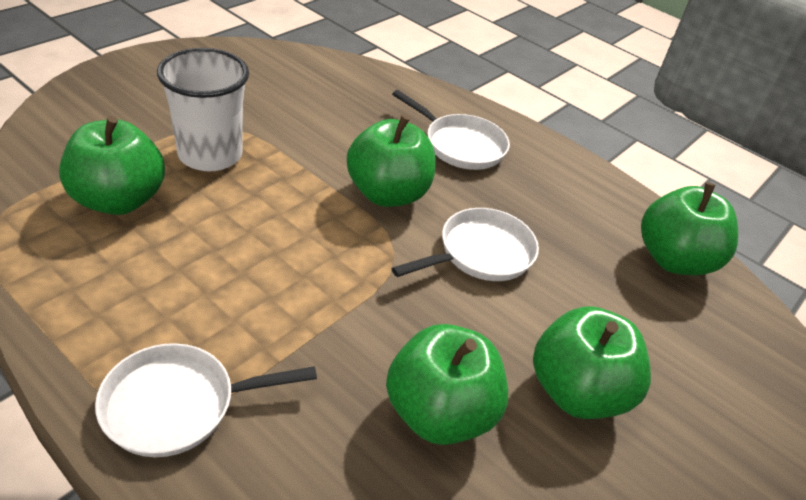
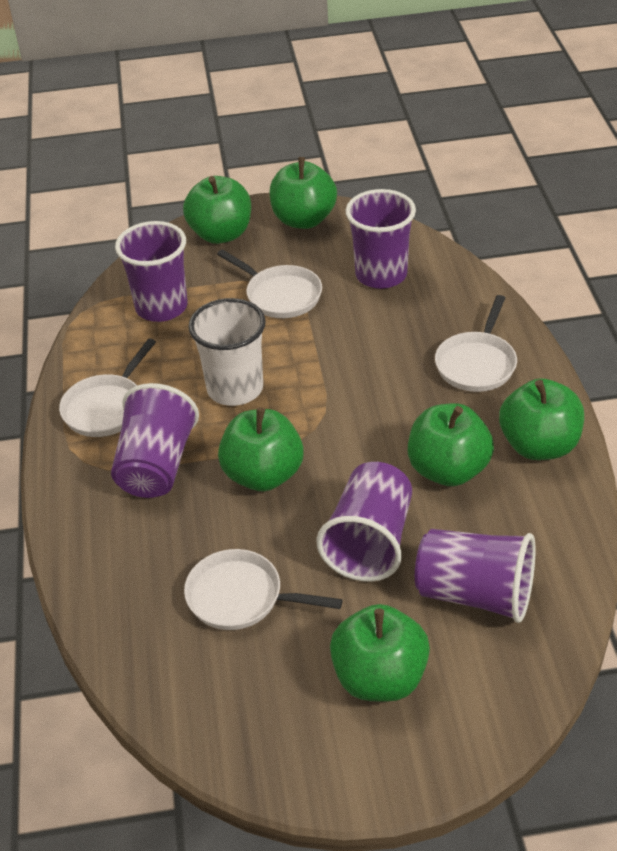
green apple: [59,116,165,215] [347,115,436,207] [386,324,508,445] [533,306,651,419] [641,183,738,275] = 5 -> [183,176,251,244] [218,407,304,491] [270,157,337,229] [330,604,430,702] [408,403,494,486] [499,378,584,460] = 6
purple cup: none = 0 -> [111,383,199,498] [115,221,188,322] [317,462,412,582] [346,189,416,289] [415,529,536,623] = 5
white pan: [95,343,317,457] [392,90,510,170] [392,208,539,281] = 3 -> [59,338,156,437] [184,549,343,630] [217,249,322,318] [435,295,517,392] = 4

